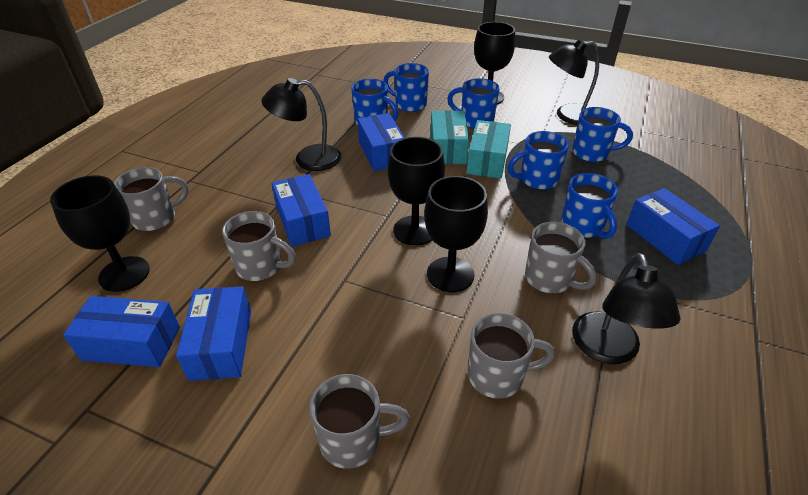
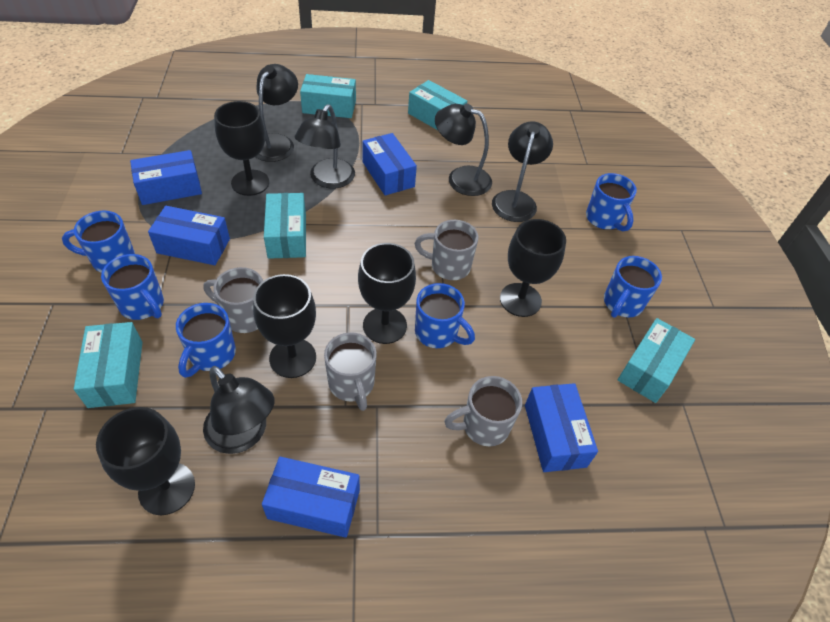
black goblet: [50,175,150,292] [388,137,445,246] [424,176,488,292] [474,22,515,104] = 4 -> [96,407,195,515] [214,101,269,196] [253,274,316,378] [358,243,416,344] [500,219,566,317] = 5
black lamp: [261,78,342,171] [549,39,599,125] [572,253,681,364] = 3 -> [203,366,275,454] [256,64,298,162] [295,105,355,189] [435,103,492,196] [492,121,553,222] = 5
grey mug: [114,167,188,231] [222,211,296,281] [309,374,410,469] [468,313,555,399] [525,222,597,293] = 5 -> [203,267,263,333] [324,332,377,411] [415,220,478,280] [444,376,522,447] = 4
turquoise box: [430,110,469,164] [467,120,511,179] = 2 -> [74,322,143,408] [264,193,306,259] [300,74,356,118] [408,80,467,130] [618,318,695,403] = 5

